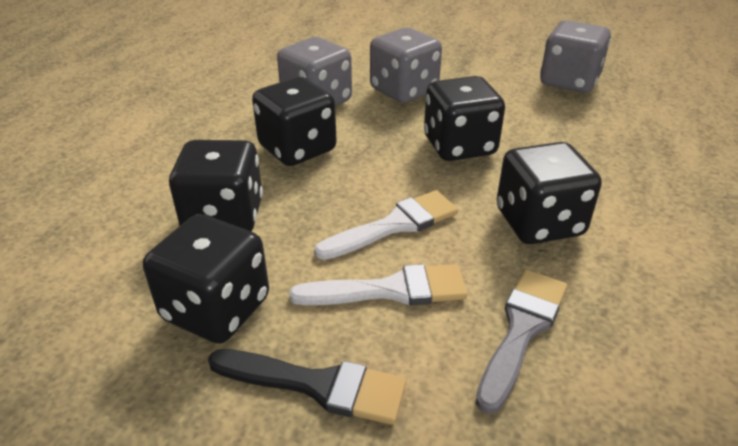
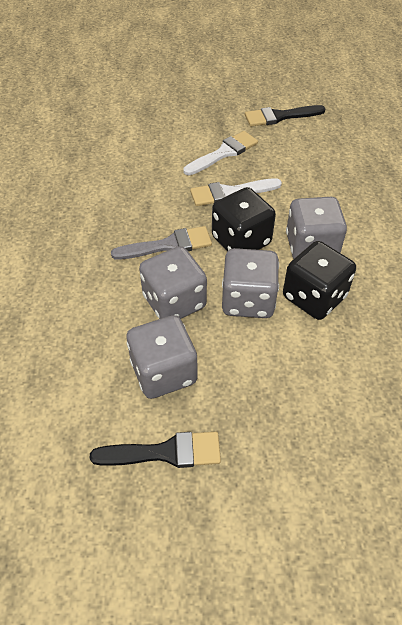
black brush: [208,349,406,425] = 1 -> [90,432,221,468] [245,105,325,126] = 2
black dice: [143,214,269,344] [169,140,263,231] [252,77,336,166] [424,76,505,161] [496,142,602,244] = 5 -> [212,187,276,252] [283,241,356,320] = 2
grey dice: [277,37,352,106] [370,28,442,103] [540,20,611,93] = 3 -> [127,315,198,399] [139,246,207,319] [222,248,279,318] [286,197,347,259] = 4

